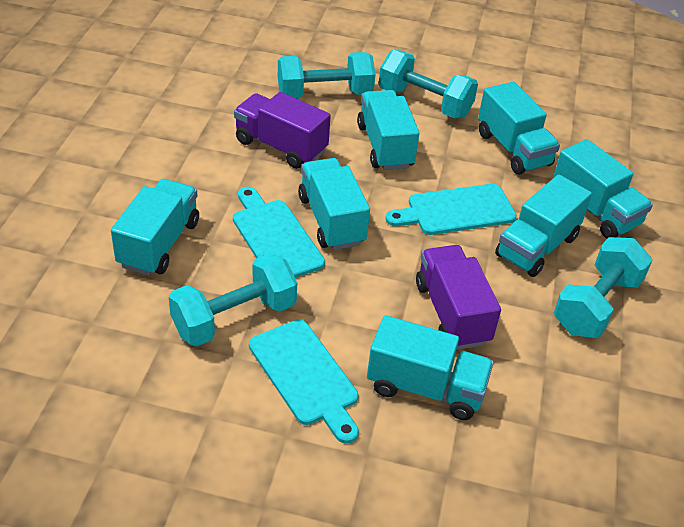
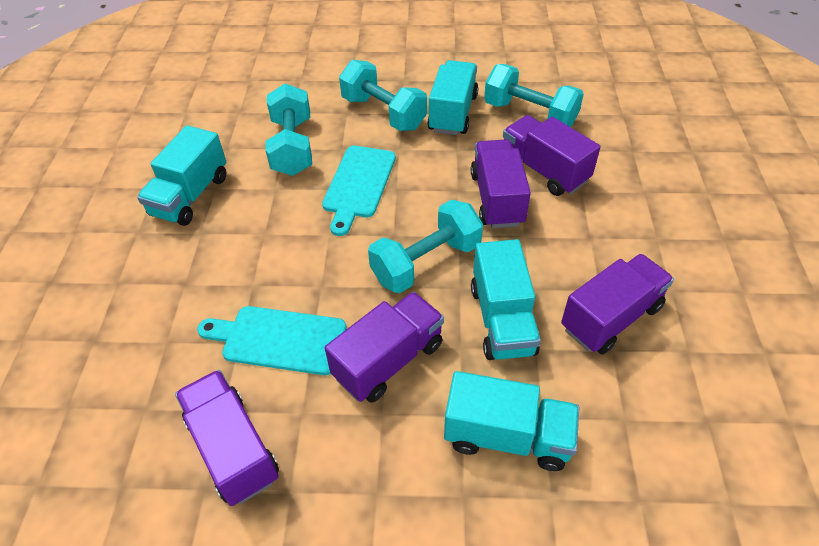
purple truck: [234,92,331,169] [416,245,501,350] = 2 -> [175,370,279,506] [325,292,444,403] [471,139,531,228] [503,115,601,196] [561,254,674,355] = 5
turquoise cutting board: [233,187,325,278] [249,319,359,444] [386,184,517,235] = 3 -> [197,306,346,375] [322,146,396,236] = 2
turquoise truck: [111,179,199,276] [298,158,370,250] [357,90,419,170] [367,315,494,420] [478,82,560,175] [495,175,592,277] [553,139,653,238] = 7 -> [137,125,226,226] [428,60,478,135] [444,371,579,471] [471,239,541,360] = 4

